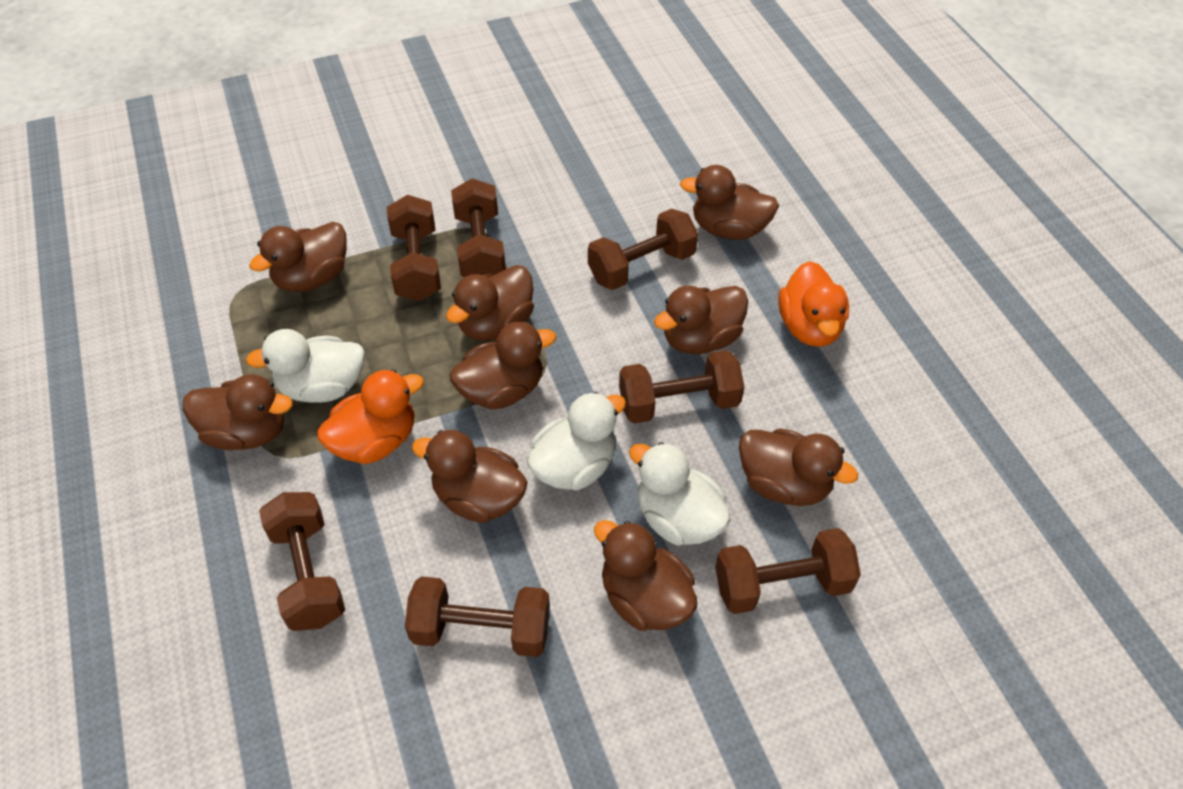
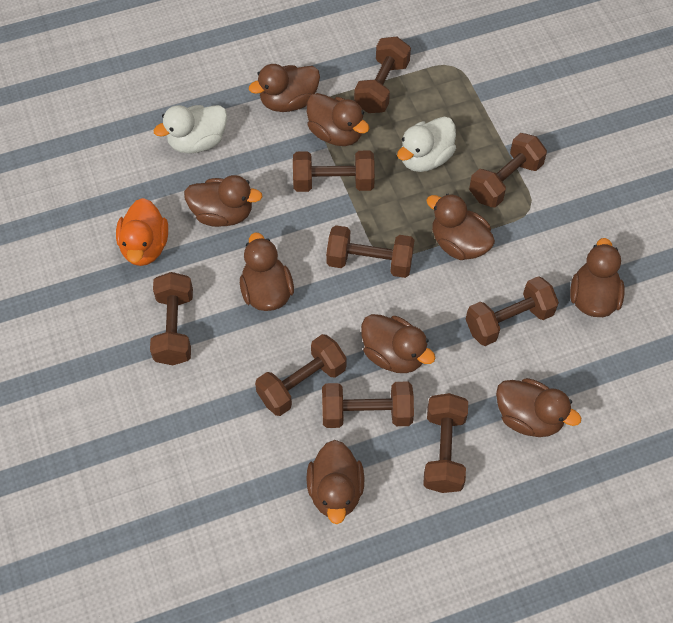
brown dumbbell: [259,492,345,631] [387,195,441,301] [405,576,550,657] [451,178,506,277] [588,209,698,290] [619,350,744,423] [715,528,861,614] = 7 -> [150,272,193,365] [255,334,347,416] [293,151,375,192] [322,382,414,428] [326,225,415,278] [354,36,411,113] [423,393,468,493] [466,276,559,346] [469,133,547,208] = 9
orange duck: [317,369,424,464] [778,261,849,347] = 2 -> [116,198,168,266] = 1
white duck: [246,329,365,403] [527,392,626,491] [629,442,731,546] = 3 -> [154,105,227,154] [397,117,456,172] = 2

